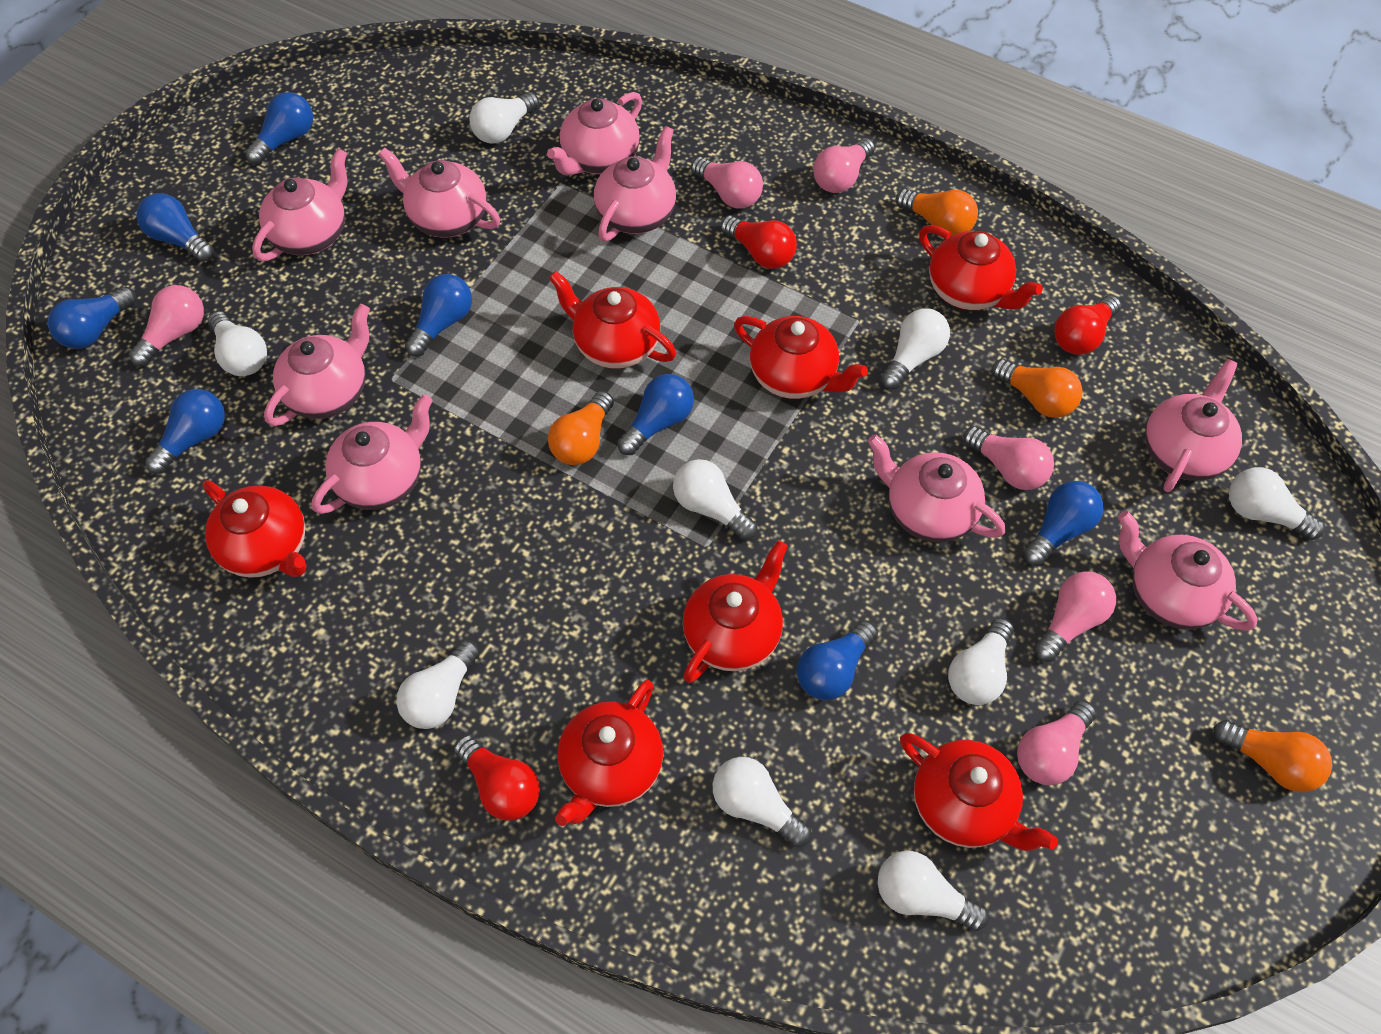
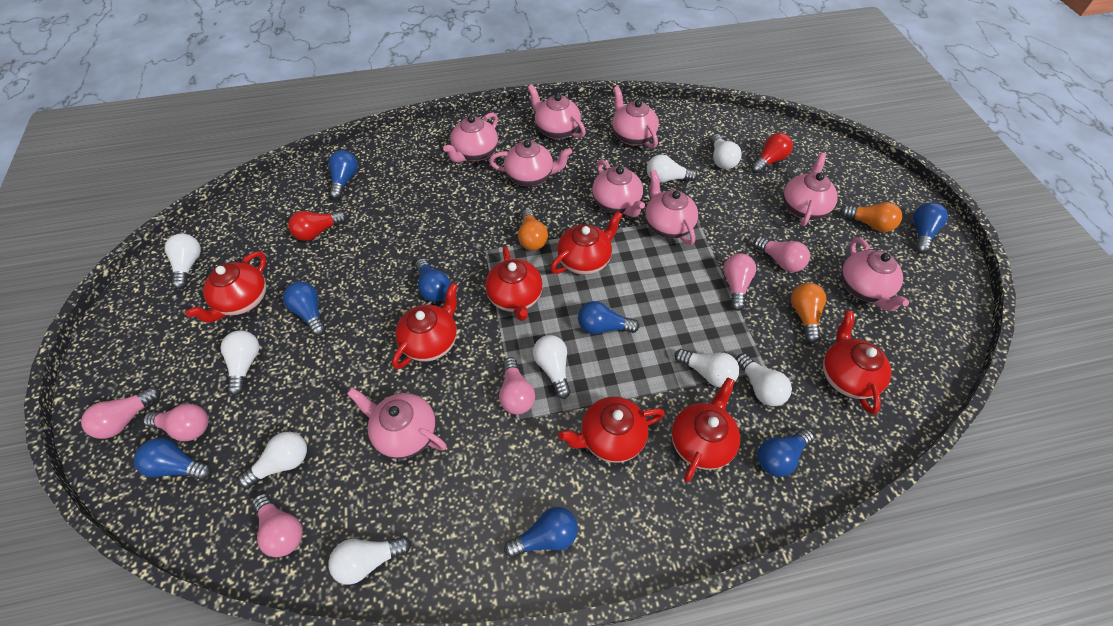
orange light bulb: [548,391,614,465] [896,189,978,236] [992,359,1082,418] [1213,720,1332,792] = 4 -> [518,209,548,250] [791,283,826,343] [840,202,902,232] = 3
red light bulb: [454,735,540,821] [721,216,797,269] [1054,295,1121,355] = 3 -> [288,211,347,241] [751,133,793,173] = 2

